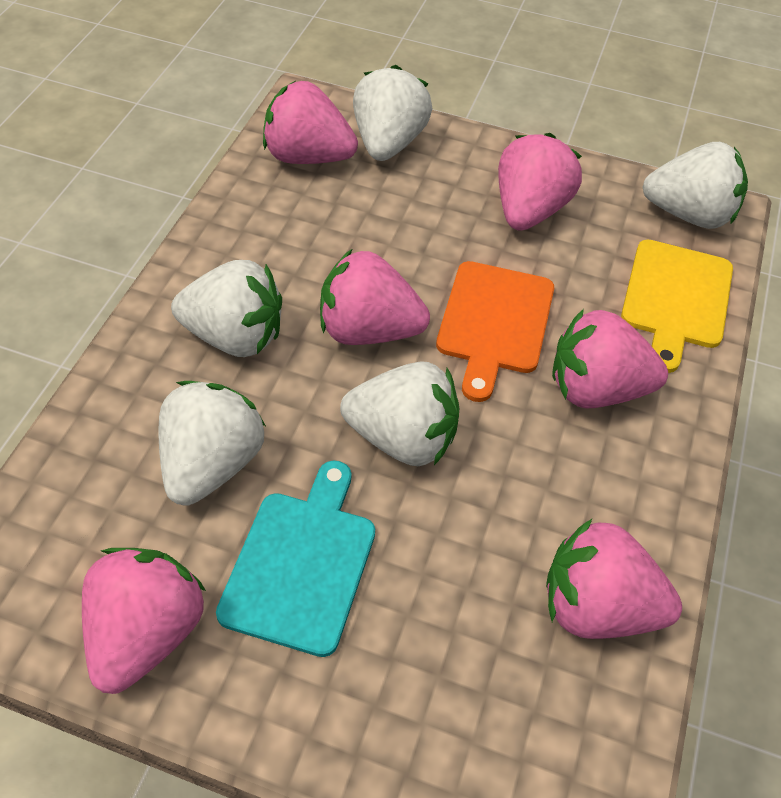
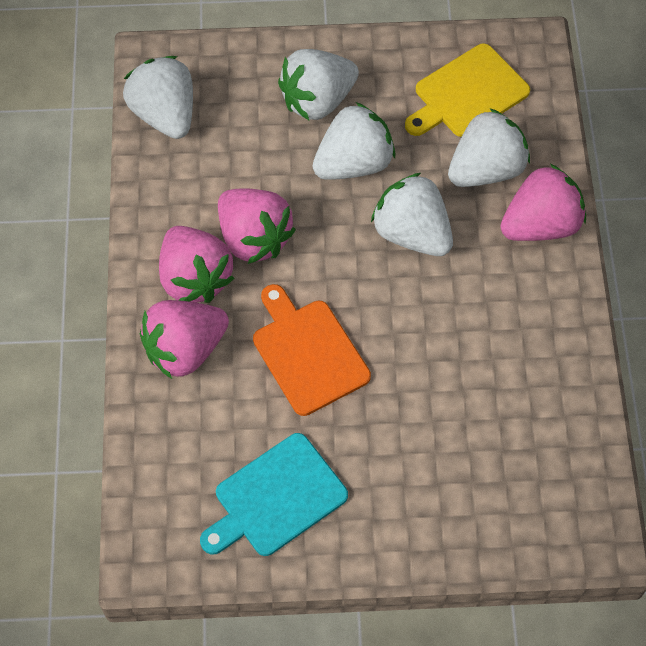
pink strawberry: [82,548,206,694] [263,81,358,164] [320,249,430,345] [498,133,582,231] [546,519,682,639] [552,309,668,408] = 6 -> [140,300,229,379] [159,226,234,303] [218,188,296,264] [501,164,586,241] = 4

